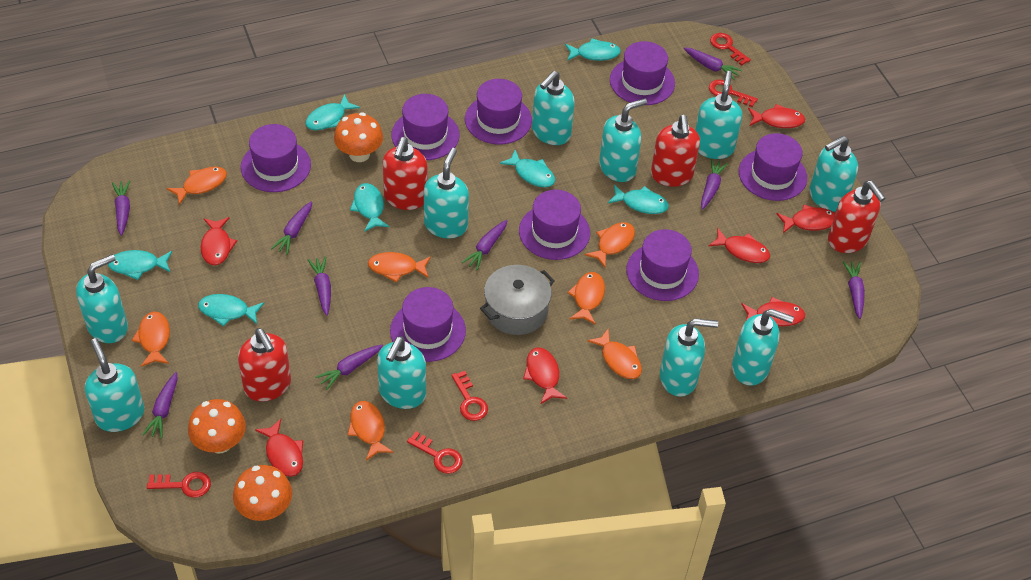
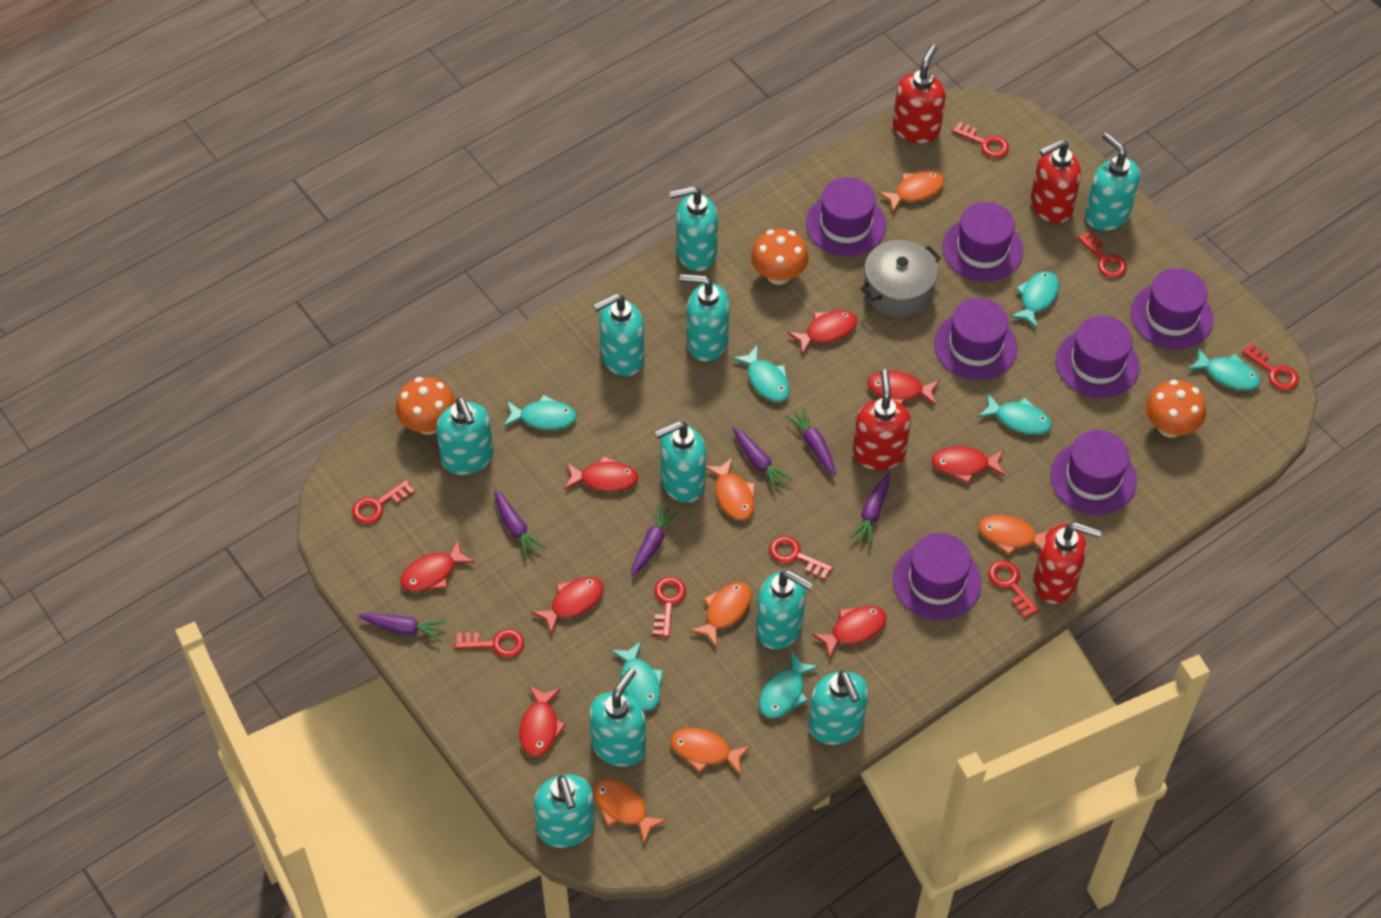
orange fish: [132,312,170,367] [167,167,227,205] [347,401,394,460] [368,252,431,283] [567,272,605,325] [585,222,635,267] [587,329,642,379] = 7 -> [593,778,667,844] [670,728,750,775] [690,582,752,647] [706,457,755,520] [878,171,944,212] [979,515,1049,555] = 6
purple carrot: [112,180,130,236] [142,372,178,439] [271,201,312,255] [308,256,331,316] [315,345,383,390] [462,220,508,270] [683,47,742,80] [701,159,728,210] [842,261,865,319] = 9 -> [358,613,446,641] [494,490,545,558] [631,504,679,576] [733,427,792,490] [786,408,836,476] [850,474,890,545] = 6
purple hat: [241,124,311,192] [390,287,466,362] [391,94,460,160] [465,79,532,144] [519,190,590,260] [610,41,675,105] [626,229,699,301] [739,133,807,201] = 8 -> [806,177,886,256] [893,533,981,620] [934,298,1018,380] [942,202,1023,282] [1050,430,1137,515] [1056,316,1140,398] [1131,268,1213,350] = 7
red fish: [201,217,237,266] [255,419,303,477] [523,348,567,404] [708,228,770,263] [741,297,805,326] [748,104,805,128] [777,204,835,233] = 7 -> [400,540,475,592] [519,686,566,757] [532,577,604,634] [565,456,638,492] [788,310,857,355] [812,606,887,659] [867,371,940,405] [932,446,1005,484] = 8
red key: [147,472,211,498] [407,431,463,474] [451,371,488,421] [709,79,758,107] [710,33,751,66] = 5 -> [352,480,415,524] [455,629,524,658] [653,577,686,637] [769,536,833,580] [952,122,1009,158] [988,560,1039,618] [1078,231,1127,278] [1242,343,1299,390] = 8

